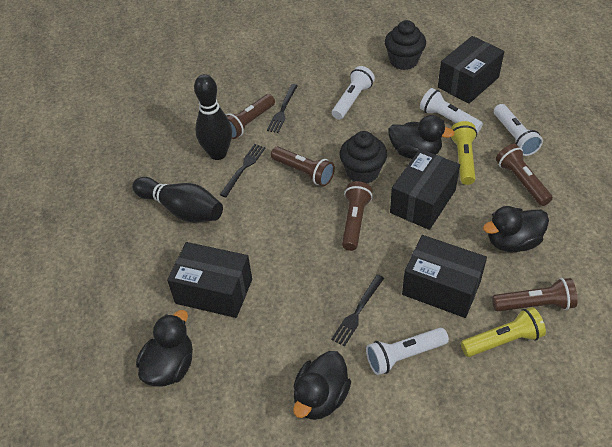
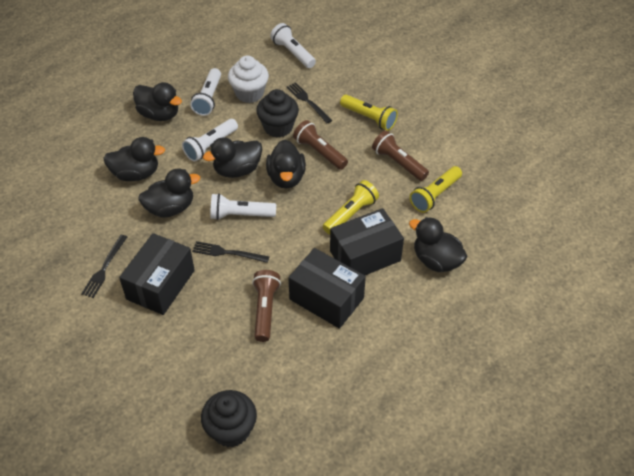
black bowling pin: [132,177,223,222] [194,74,232,160] = 2 -> none = 0
black box: [167,242,252,318] [390,149,460,230] [402,235,487,318] [438,36,504,104] = 4 -> [119,233,195,315] [288,248,366,329] [330,208,404,275] = 3
black duck: [136,310,193,387] [293,351,351,420] [388,115,455,159] [483,206,549,252] = 4 -> [103,137,165,181] [133,82,182,121] [138,168,200,218] [203,138,263,178] [266,140,306,188] [409,217,467,272] = 6
brown flashlight: [226,94,275,139] [271,147,335,186] [342,181,373,251] [492,278,578,311] [496,144,553,206] = 5 -> [252,270,281,342] [293,120,348,170] [372,131,429,181] = 3
white cupcake: none = 0 -> [228,56,269,103] = 1
yellow flashlight: [450,121,477,185] [461,307,546,357] = 2 -> [323,180,379,235] [340,95,398,131] [410,166,462,213] = 3

